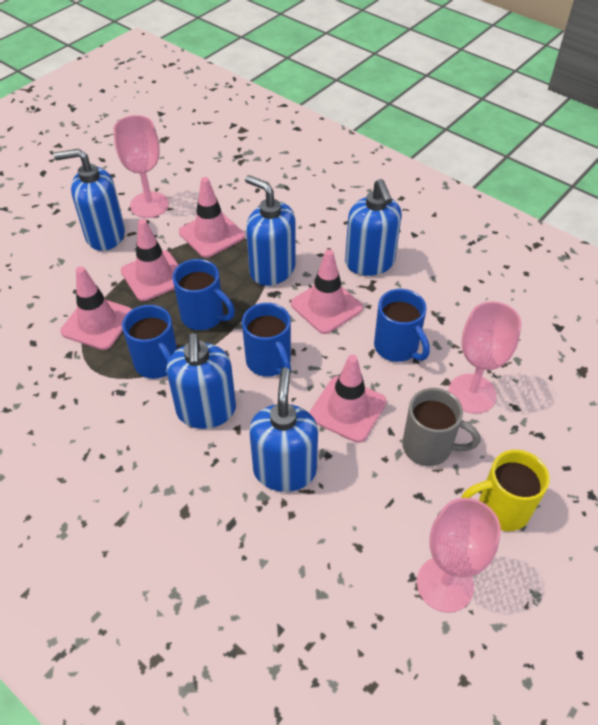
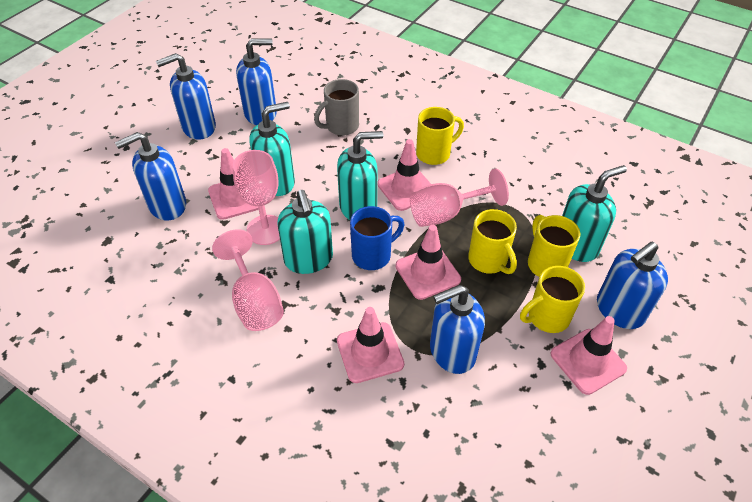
blue mug: [122,305,177,379] [173,259,235,330] [242,303,291,377] [374,289,430,362] = 4 -> [350,206,404,270] = 1
turquoise soap dispenser: none = 0 -> [249,102,295,196] [277,190,333,274] [337,131,383,220] [562,165,627,262] = 4
yellow mug: [461,450,550,531] = 1 -> [416,107,464,165] [468,209,517,274] [520,266,585,333] [528,215,580,277] = 4

